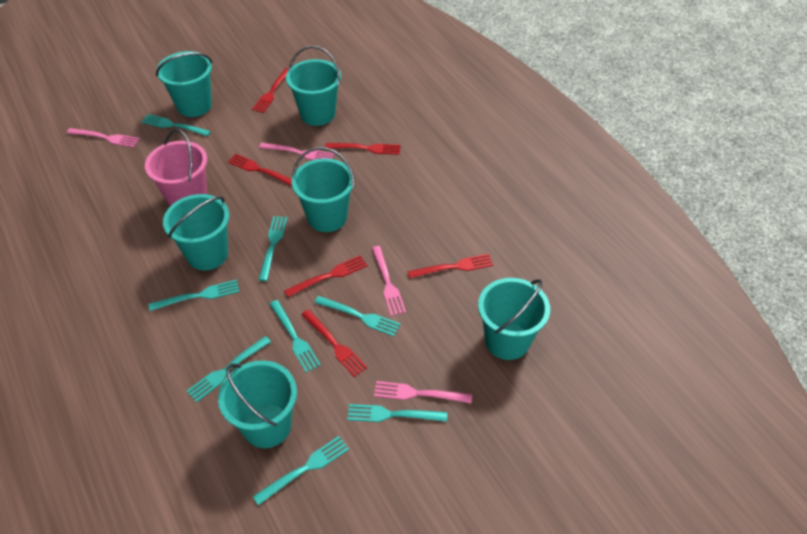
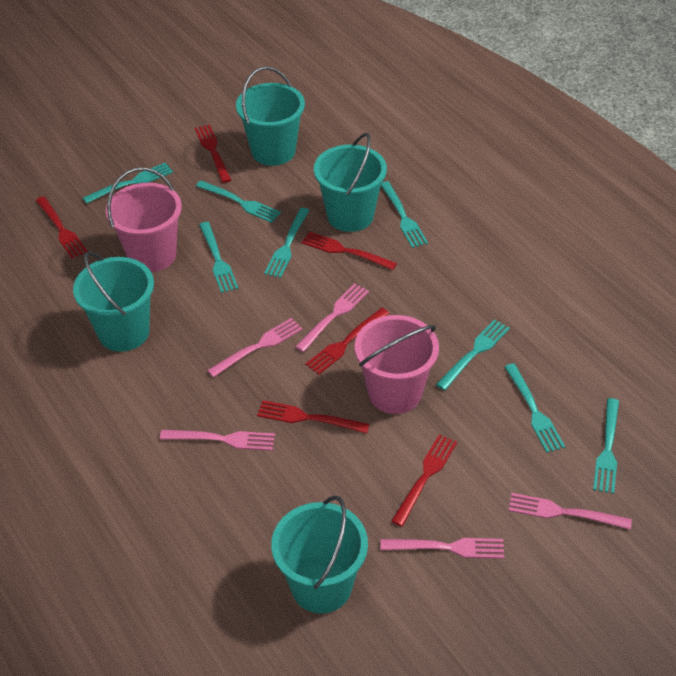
pink bucket: [145,129,207,206] = 1 -> [106,167,182,272] [355,315,439,414] = 2
pink fork: [67,128,140,147] [259,143,334,160] [372,246,406,316] [374,381,472,403] = 4 -> [160,430,275,451] [207,318,303,377] [295,283,369,352] [381,538,504,559] [509,493,632,530] = 5
turquoise bucket: [156,51,212,117] [163,194,229,270] [218,360,297,448] [286,46,341,126] [292,147,355,232] [478,278,550,360] = 6 -> [73,251,154,352] [236,67,305,166] [271,495,368,613] [314,133,387,232] = 4

